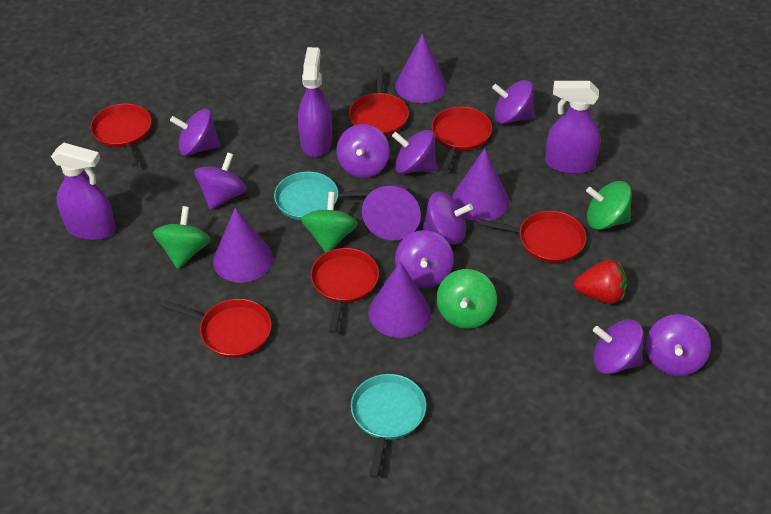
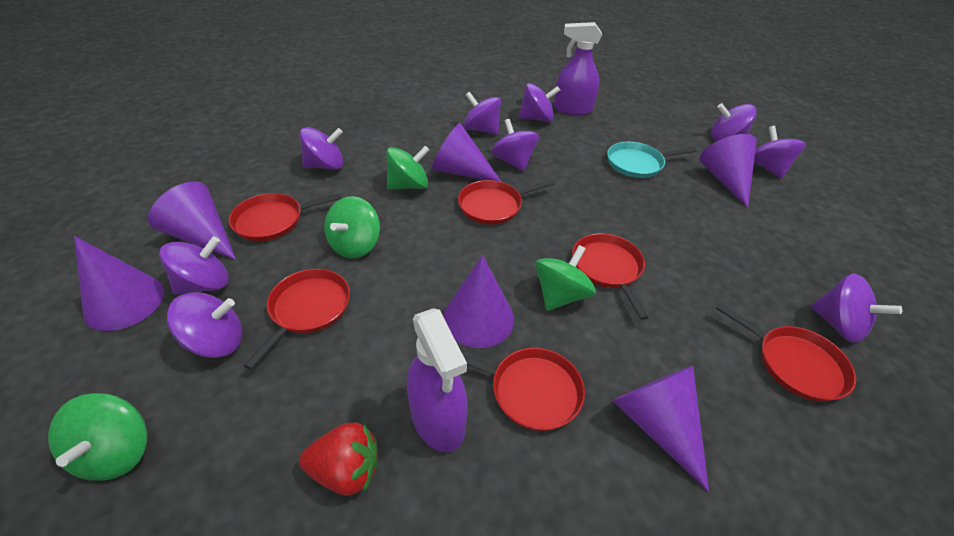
purple cone: [213,208,273,283] [362,185,421,241] [368,261,431,338] [395,34,447,103] [452,148,509,221] = 5 -> [74,236,164,331] [148,182,236,260] [432,123,502,182] [443,255,514,348] [612,366,709,492] [700,134,757,208] = 6
purple spray bottle: [51,143,116,240] [298,47,332,157] [545,81,601,174] = 3 -> [407,308,468,452] [554,22,602,115] = 2
turquoise pan: [274,172,373,220] [351,374,427,478] = 2 -> [607,142,697,178] = 1

